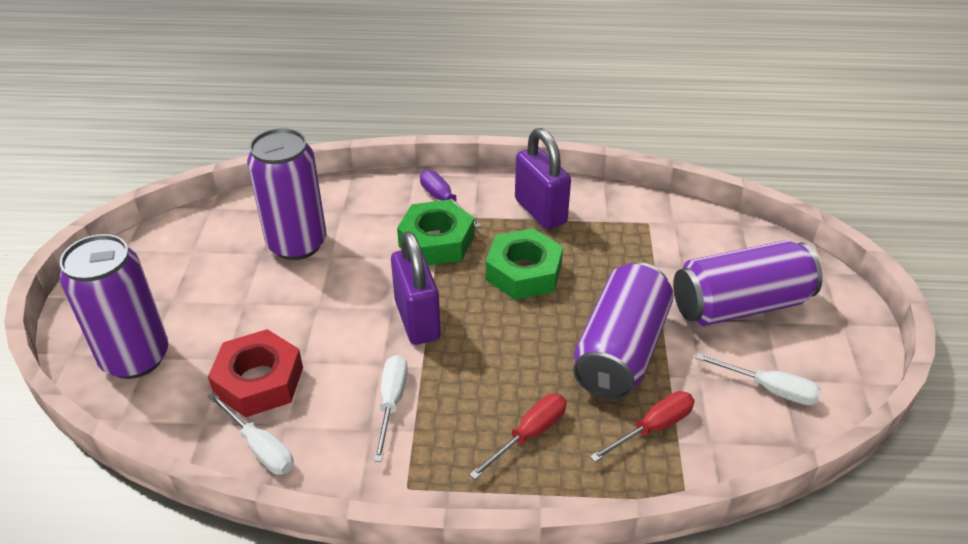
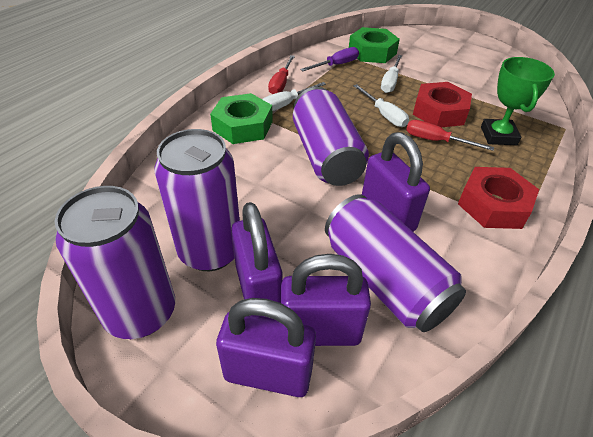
green trophy: none = 0 -> [481,57,555,145] = 1
purple padlock: [391,231,441,345] [515,128,571,230] = 2 -> [216,298,316,397] [231,202,283,318] [281,254,371,346] [362,132,430,232] = 4
red nut: [208,329,303,418] = 1 -> [413,82,472,127] [458,167,539,229] = 2

